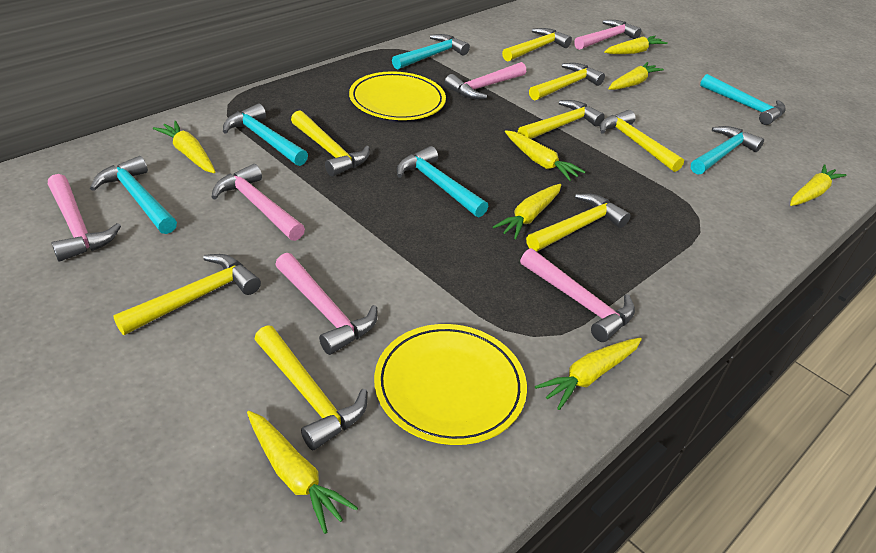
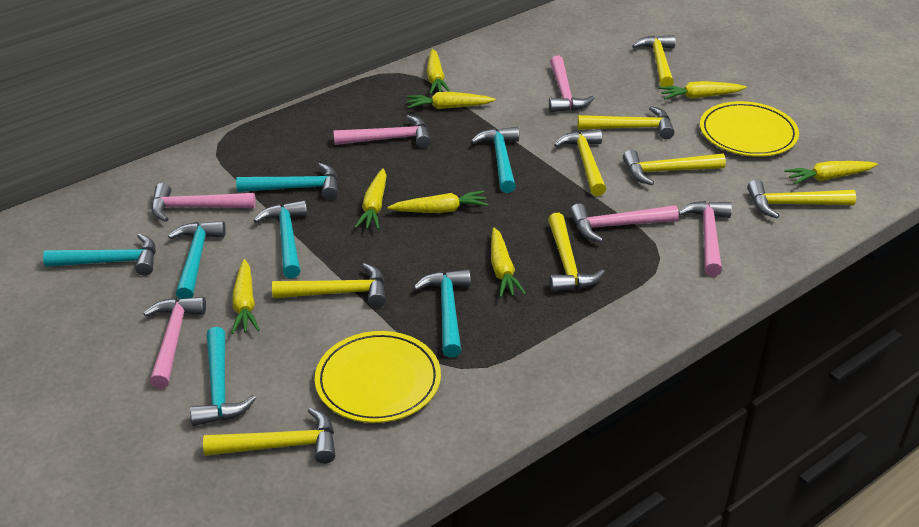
turquoise hammer: [90,156,177,234] [223,104,308,166] [392,34,470,70] [397,146,488,217] [691,126,764,175] [700,74,786,125] = 6 -> [43,234,156,276] [168,221,226,299] [190,327,256,426] [236,163,338,200] [253,200,307,278] [413,269,471,357] [471,127,519,193] = 7

